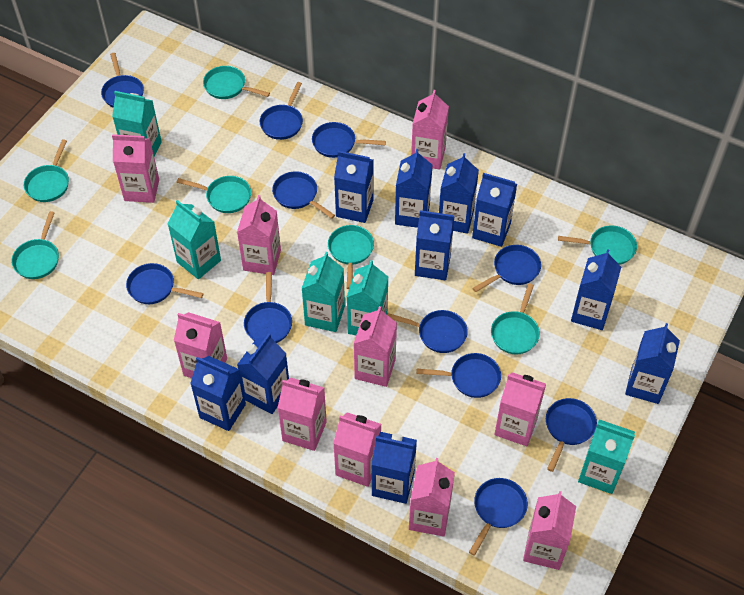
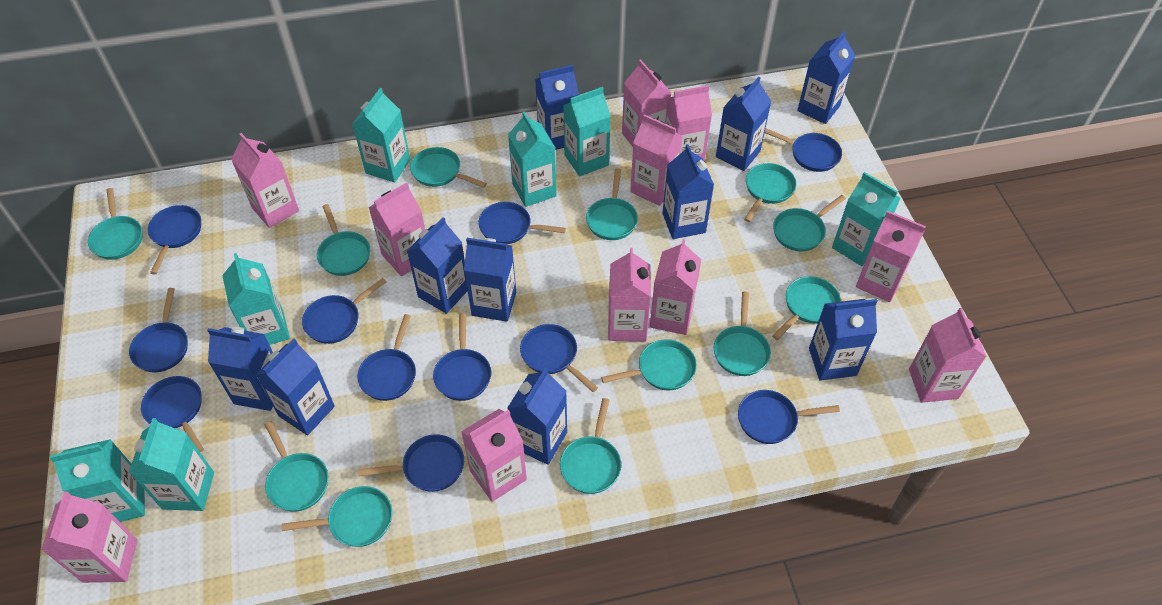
pink carton: [112,134,159,203] [174,312,227,378] [237,195,281,275] [278,377,327,451] [333,412,381,487] [354,306,397,387] [409,458,455,537] [411,90,449,170] [494,372,546,446] [523,491,576,570] = 10 -> [41,491,137,583] [231,133,299,228] [368,182,425,276] [461,409,527,502] [608,248,651,341] [622,59,671,147] [630,114,683,206] [650,239,701,335] [665,85,712,162] [856,211,926,302] [909,308,987,403] = 11
turquoise carton: [112,91,162,157] [168,200,221,279] [301,252,345,332] [347,260,388,336] [578,419,635,494] = 5 -> [50,439,145,522] [129,418,214,511] [222,253,290,345] [352,88,411,183] [508,111,557,207] [563,87,611,176] [832,172,900,266] = 7
turquoise pan: [11,211,59,279] [24,139,69,202] [177,176,251,213] [203,66,270,99] [328,225,374,289] [491,283,540,354] [558,226,637,265] = 7 -> [88,188,142,260] [265,421,328,512] [282,486,392,547] [317,204,370,276] [410,147,487,188] [560,398,621,494] [586,168,638,240] [601,339,697,390] [714,292,771,376] [744,163,796,222] [772,276,841,340] [773,195,846,251] = 12

